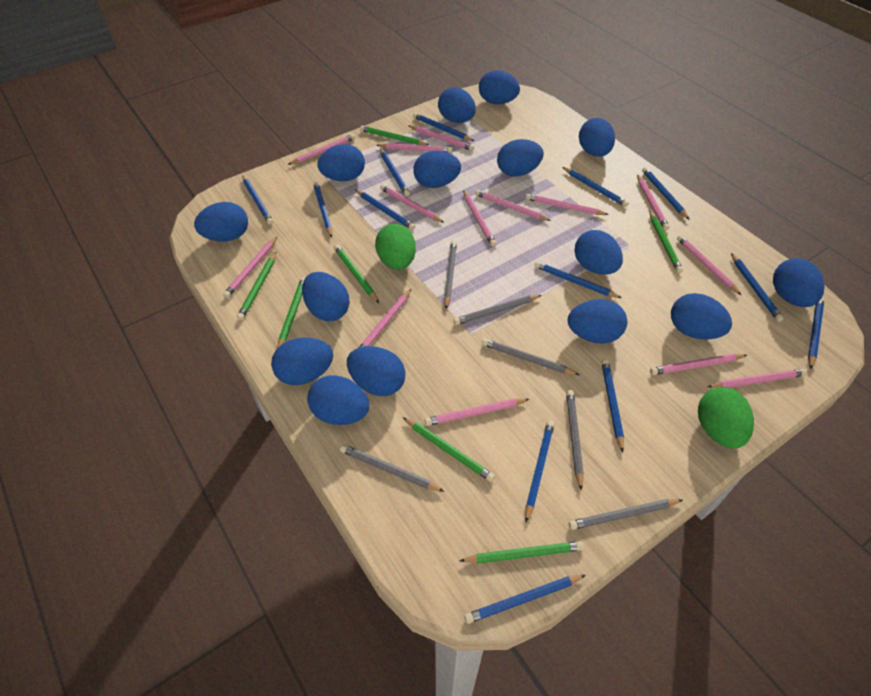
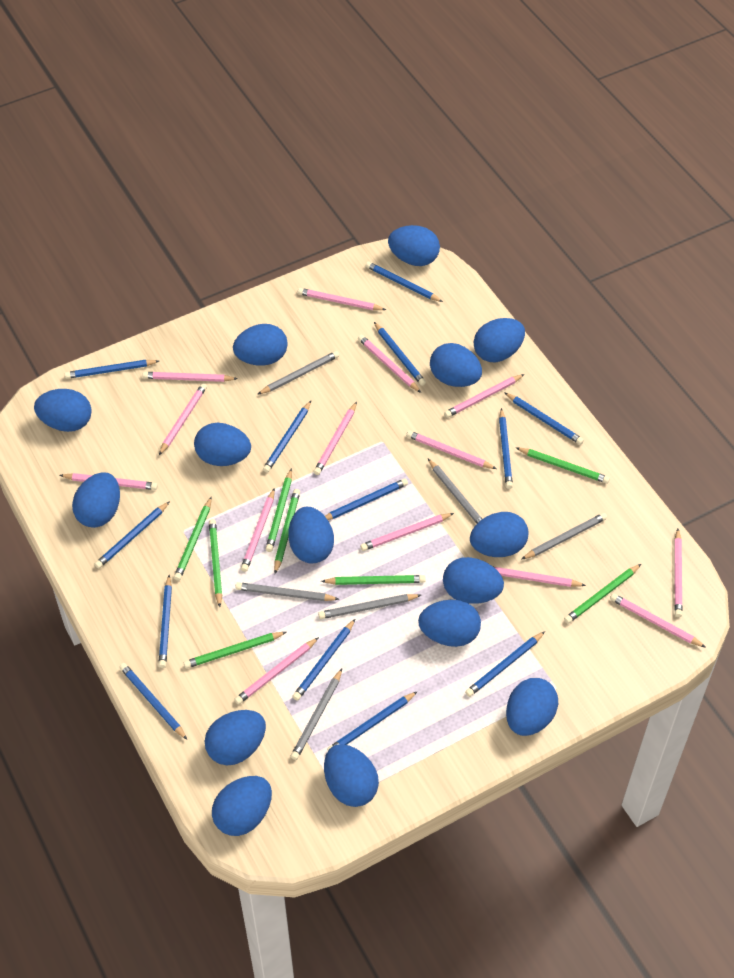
green egg: [375,224,416,270] [698,387,754,448] = 2 -> none = 0
green pencil: [237,252,276,320] [278,277,305,347] [334,245,379,303] [360,126,429,145] [403,417,495,482] [459,541,584,564] [650,211,683,273] = 7 -> [174,497,212,581] [184,632,286,669] [209,519,222,607] [266,468,292,552] [274,489,300,574] [321,575,426,585] [516,448,610,484] [564,564,641,624] = 8

